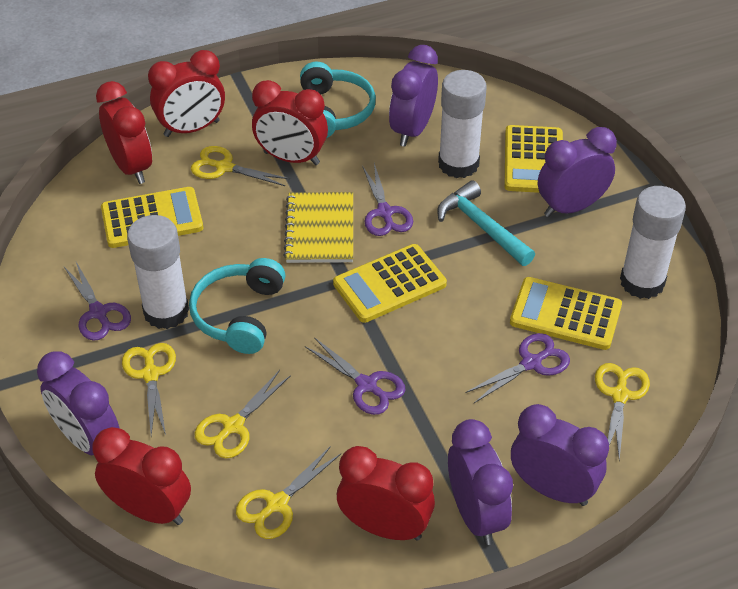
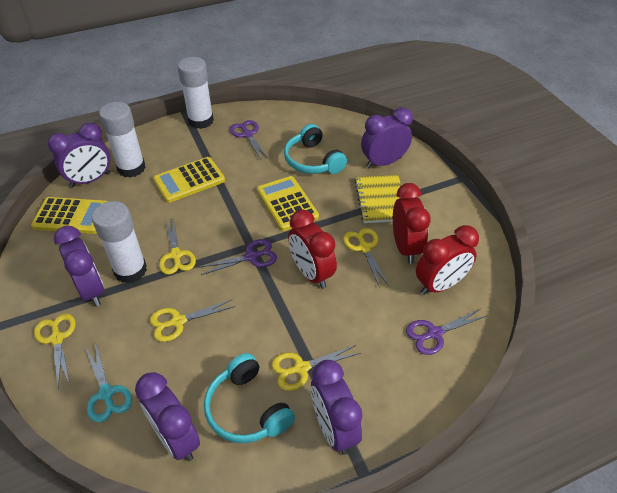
purple scissors: [64,262,131,341] [305,337,405,415] [362,163,413,236] [465,333,570,403] = 4 -> [198,239,277,275] [230,120,268,160] [406,309,486,355] = 3
red clock: [92,427,191,525] [96,81,152,184] [148,50,225,137] [252,80,328,165] [337,446,435,540] = 5 -> [288,210,337,289] [393,183,431,264] [416,225,479,295] = 3
turquoise hammer: [437,181,535,266] = 1 -> none = 0
turquoise scissors: none = 0 -> [85,342,132,423] = 1
yellow calculator: [101,187,203,248] [333,244,447,323] [505,125,563,193] [510,277,622,350] = 4 -> [31,197,108,234] [153,157,225,203] [257,176,319,231] = 3

